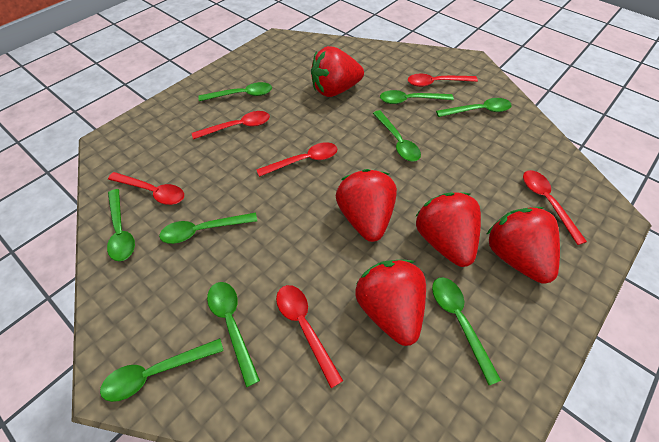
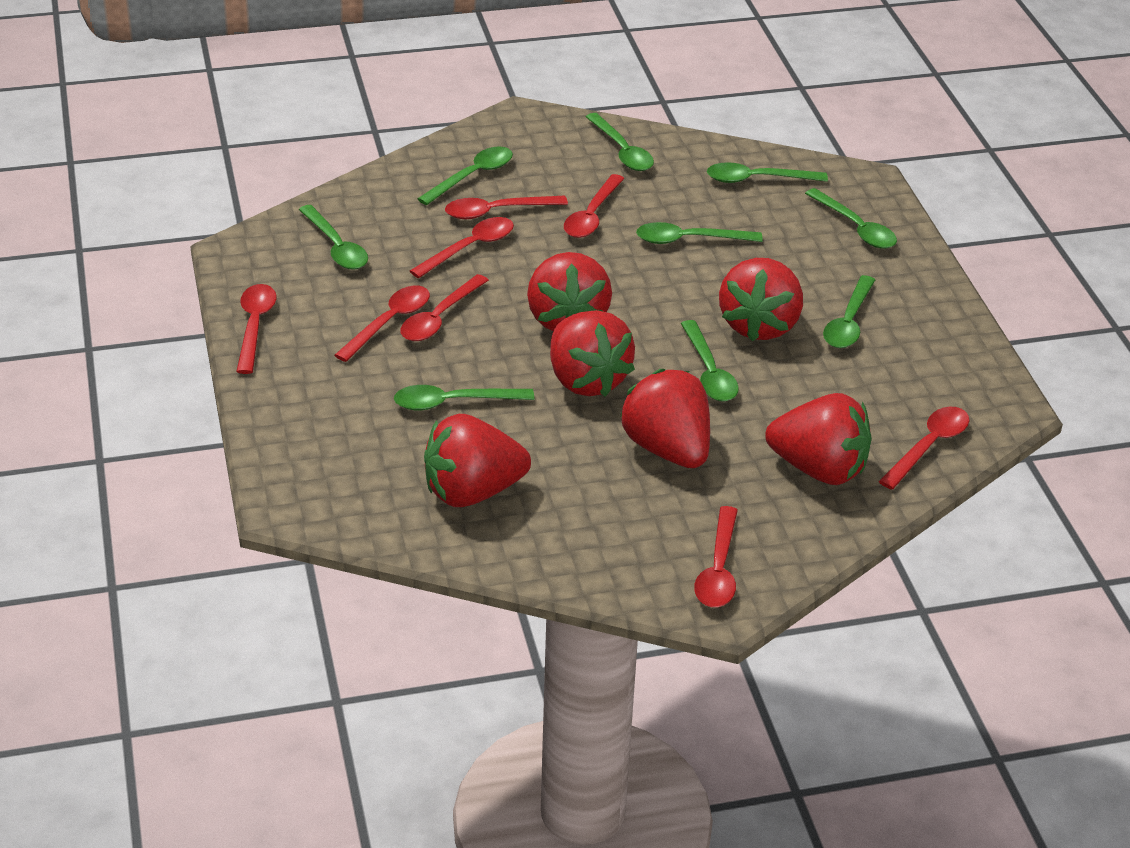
red spoon: [108,172,184,205] [192,111,270,139] [256,142,338,177] [276,285,343,388] [408,74,478,87] [523,170,587,245] = 6 -> [236,284,277,374] [334,286,430,362] [401,274,489,341] [410,217,514,278] [445,196,568,219] [564,174,624,238] [694,506,738,607] [879,407,969,490] = 8
red strawberry: [311,46,364,97] [336,169,397,242] [356,260,426,346] [416,192,481,267] [486,207,560,284] = 5 -> [424,414,531,507] [527,252,612,331] [550,310,635,397] [620,369,710,468] [719,258,803,342] [765,393,872,485] = 6

